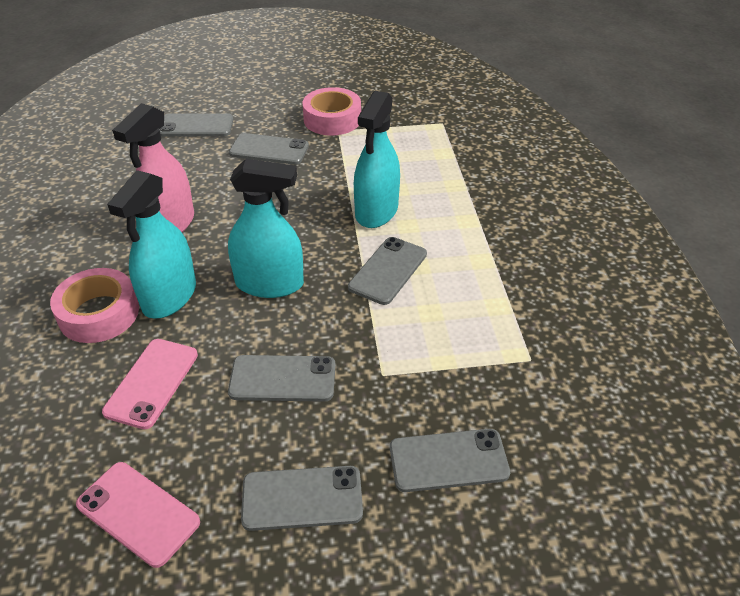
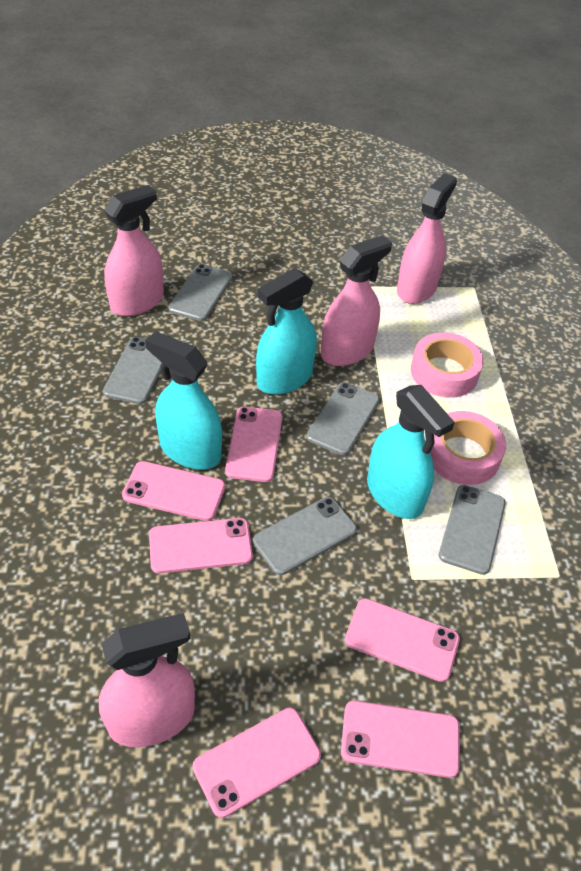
grey phone: [159,113,234,137] [228,355,336,402] [229,133,309,165] [241,466,363,531] [348,237,427,305] [390,429,510,492] = 6 -> [103,337,162,404] [168,264,233,321] [253,497,357,575] [306,382,380,455] [439,485,506,575] = 5
pink phone: [76,462,200,568] [102,339,198,429] = 2 -> [122,461,225,521] [149,518,253,574] [193,708,321,818] [225,407,282,482] [341,701,460,778] [345,598,460,682] = 6
pink spray bottle: [112,103,194,232] = 1 -> [98,613,195,747] [104,185,164,316] [321,235,392,366] [397,173,457,304] = 4

